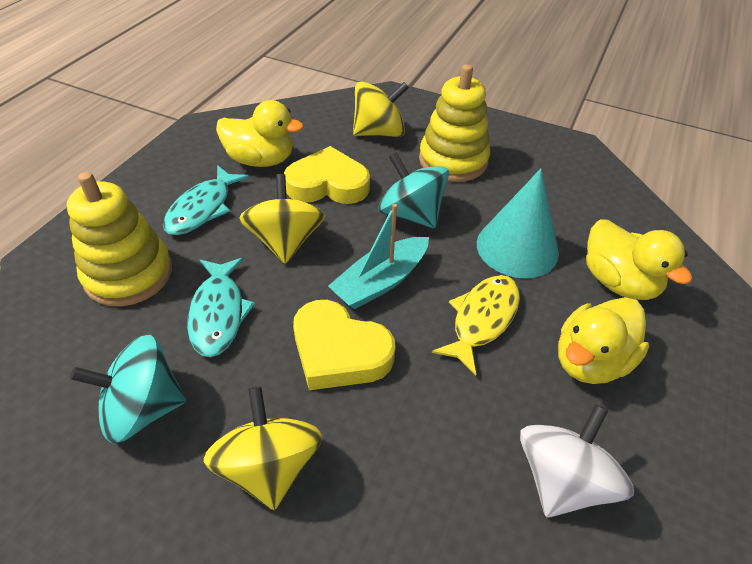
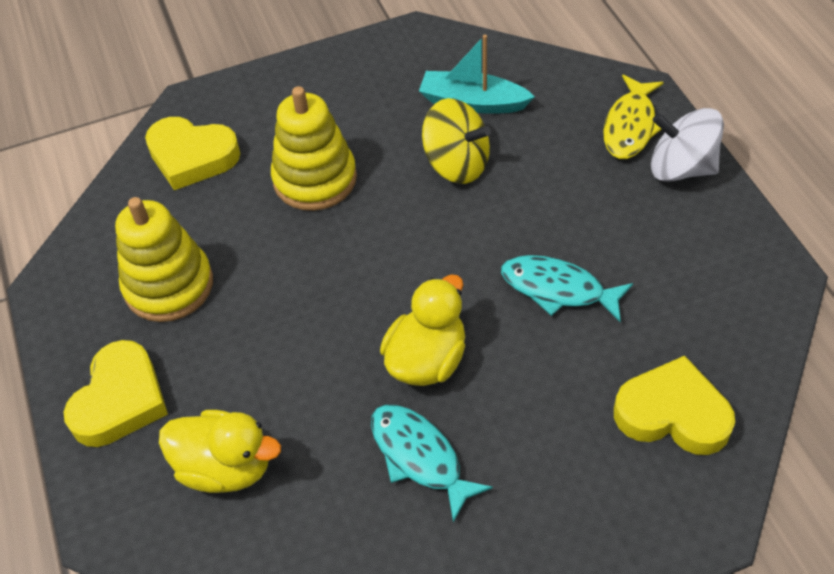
turquoise cone: [477,168,559,278] = 1 -> none = 0
turquoise spinning top: [70,335,186,444] [379,152,449,228] = 2 -> none = 0
yellow duck: [216,100,304,167] [558,297,649,384] [586,219,693,300] = 3 -> [159,410,281,493] [380,274,465,386] = 2
yellow heart: [284,146,370,204] [293,300,395,390] = 2 -> [63,340,168,447] [145,117,240,190] [614,356,735,455] = 3
yellow spinning top: [204,386,322,510] [240,174,325,264] [353,81,409,137] = 3 -> [422,98,491,184] = 1

